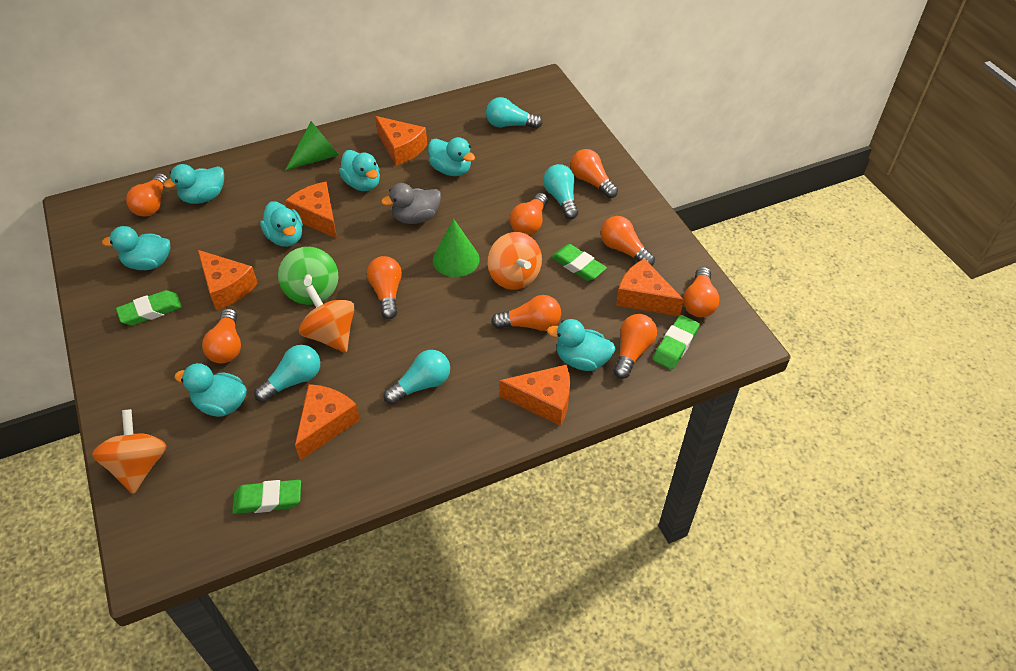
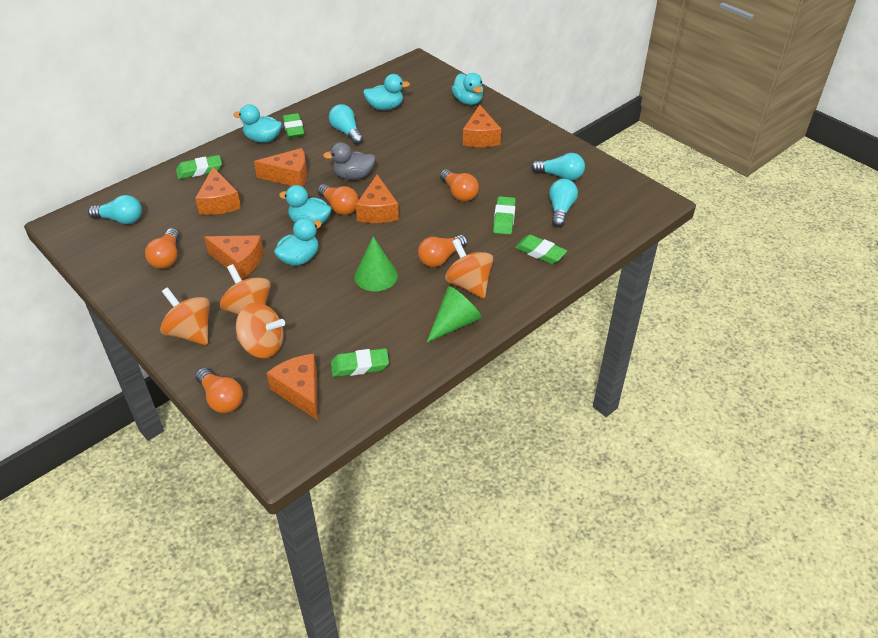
green eraser: [116,290,182,326] [232,480,301,514] [551,244,607,281] [653,315,700,369] = 4 -> [176,155,222,179] [283,113,305,138] [331,348,389,377] [493,196,516,235] [515,235,567,264] = 5
green spinning top: [278,247,338,305] = 1 -> none = 0
orange light bulb: [126,173,168,217] [202,308,241,364] [367,256,402,319] [491,295,561,331] [510,193,548,235] [570,149,618,198] [601,216,655,266] [614,314,657,379] [683,267,720,317] = 9 -> [145,228,179,269] [195,368,243,413] [317,184,359,215] [418,235,468,267] [440,169,479,202] = 5
orange spinning top: [92,409,166,494] [299,285,355,353] [488,232,542,290] = 3 -> [160,287,210,345] [220,264,271,315] [236,303,285,358] [445,239,493,298] = 4
turquoise duck: [102,226,170,270] [163,164,224,204] [174,363,247,417] [260,202,303,247] [339,150,380,191] [428,137,475,176] [547,319,615,371] = 7 -> [234,104,282,143] [274,218,322,266] [279,185,332,224] [363,74,410,110] [452,73,483,105] = 5

